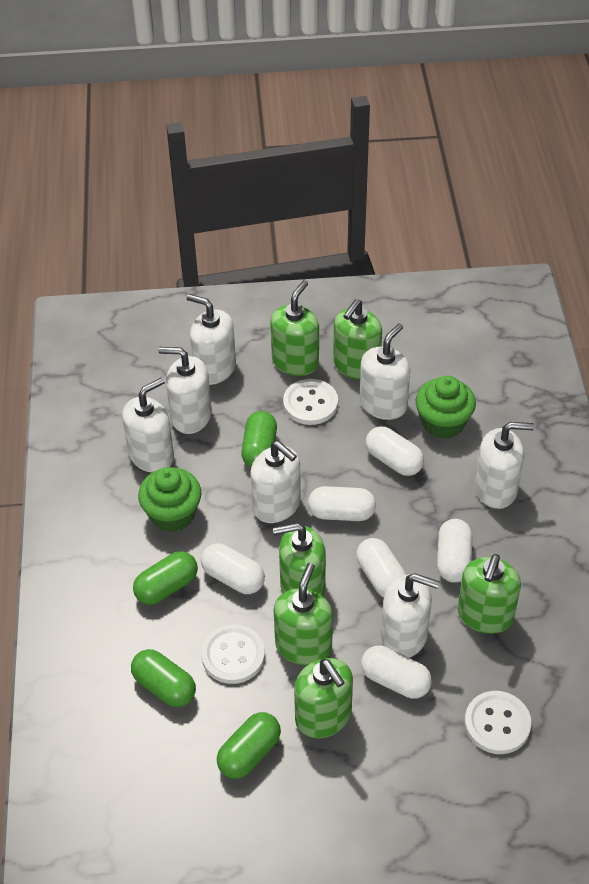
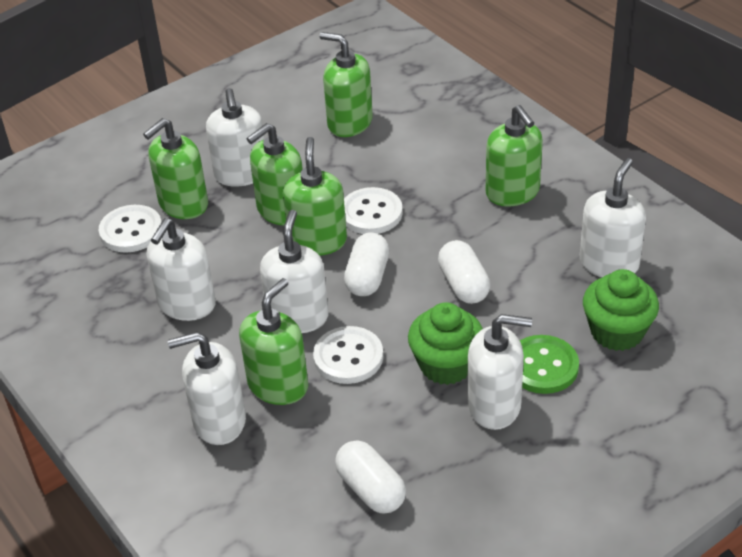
green button: none = 0 -> [520,335,579,394] = 1
green capsule: [131,649,196,707] [133,551,198,605] [217,712,281,779] [241,411,277,467] = 4 -> none = 0
white capsule: [201,543,265,594] [308,486,376,521] [356,538,407,597] [361,645,432,699] [366,426,424,476] [437,519,472,583] = 6 -> [335,440,406,513] [344,232,389,296] [438,240,490,304] = 3
white soap dispenser: [122,377,174,472] [158,347,212,434] [187,294,236,385] [250,441,301,523] [359,323,410,420] [381,573,440,658] [475,422,534,509] = 7 -> [147,218,216,321] [168,332,246,445] [206,88,265,187] [260,210,328,333] [467,314,532,430] [580,158,646,278] = 6

